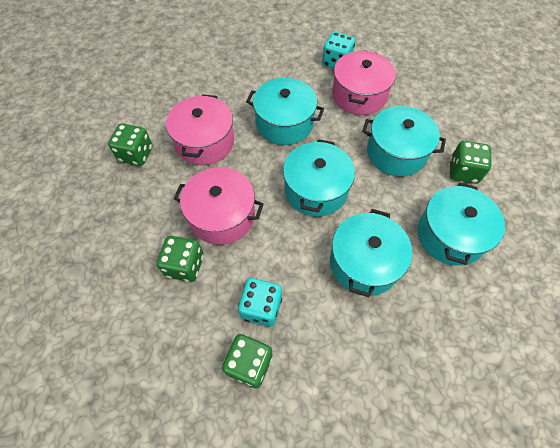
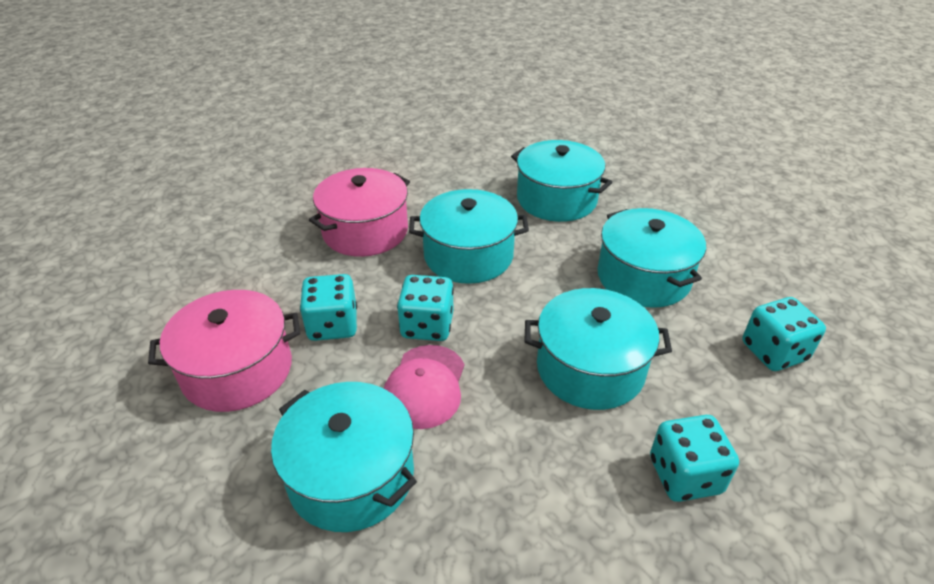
green dice: [108,123,153,166] [157,236,204,282] [222,334,273,389] [450,141,492,184] = 4 -> none = 0
pink cap: none = 0 -> [384,345,464,429] = 1
pink pot: [166,94,234,165] [173,167,264,245] [332,50,396,115] = 3 -> [148,290,300,412] [309,168,410,257] = 2
turquoise dice: [238,278,282,327] [322,32,355,69] = 2 -> [300,274,357,341] [397,275,454,341] [650,415,739,502] [742,297,826,371] = 4

